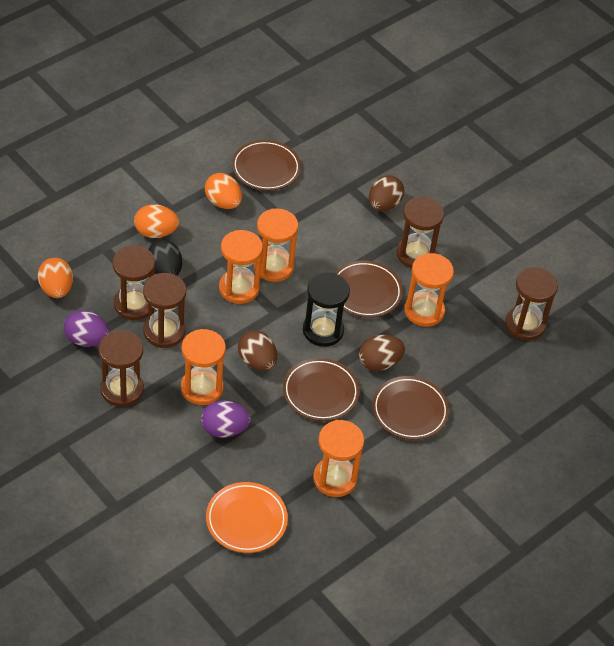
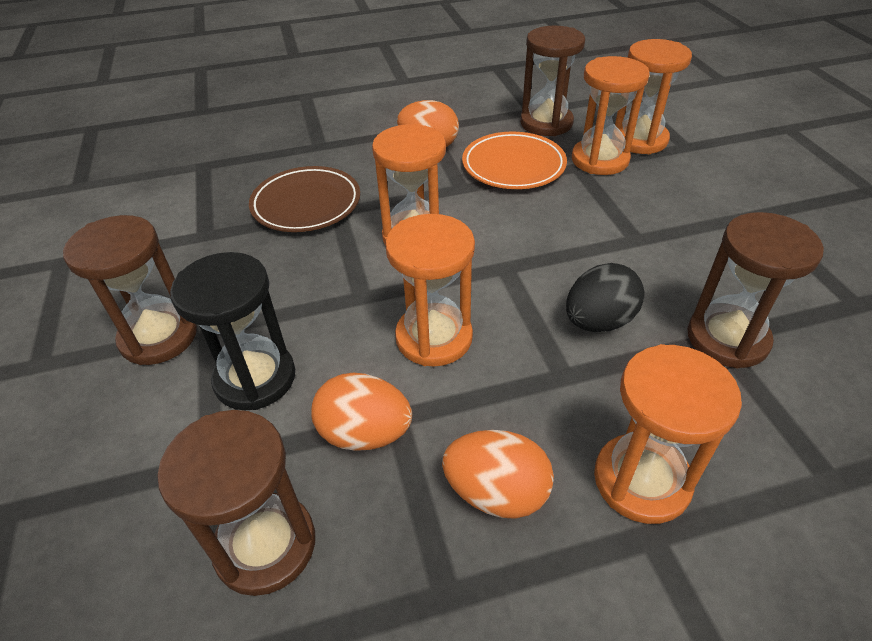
brown egg: [238,330,277,371] [359,335,405,371] [369,175,404,211] = 3 -> none = 0
brown hourglass: [99,330,144,407] [113,246,155,320] [143,273,186,348] [396,197,444,268] [505,267,558,340] = 5 -> [63,215,197,365] [157,410,315,596] [520,26,585,136] [687,212,824,368] = 4
brown plate: [232,140,301,191] [283,358,360,421] [335,260,403,318] [372,376,449,440] = 4 -> [249,166,360,232] = 1
purple egg: [64,310,110,347] [201,401,251,437] = 2 -> none = 0

